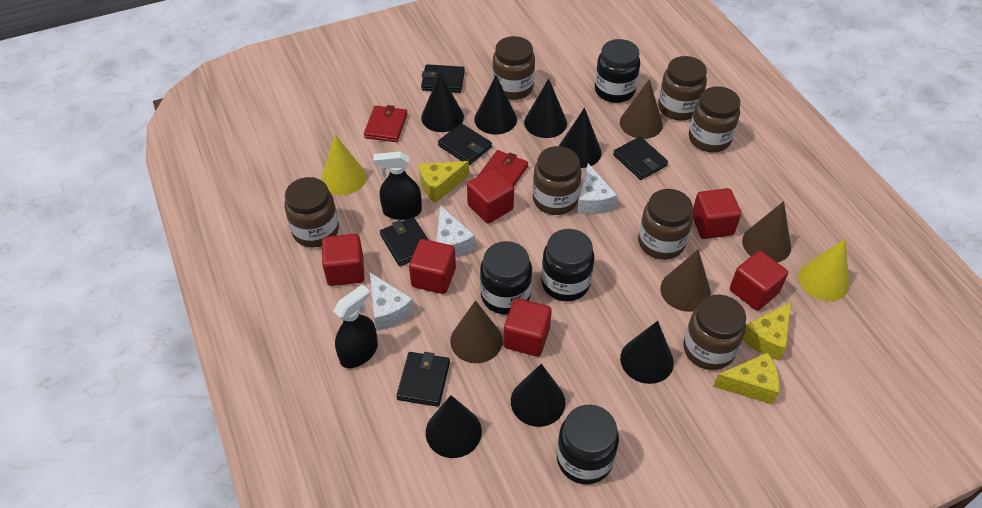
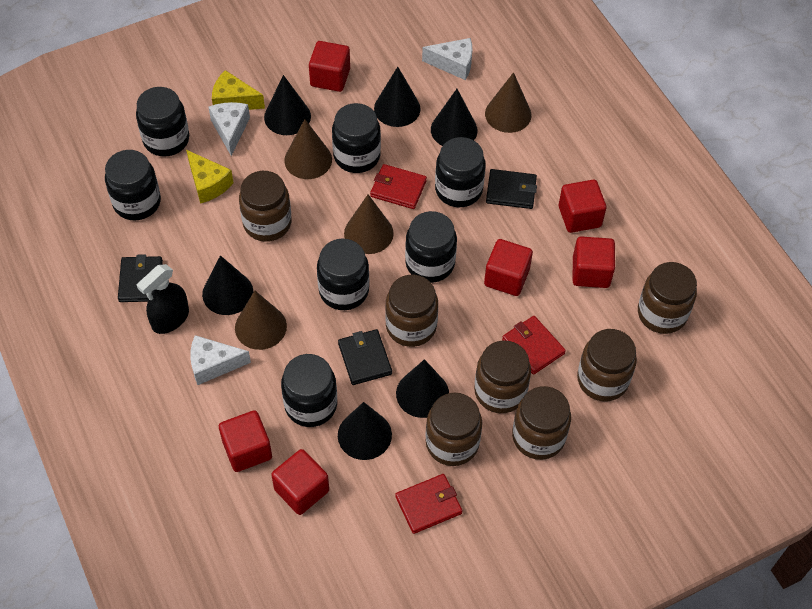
black cone: [421,73,464,132] [426,395,482,458] [474,75,517,135] [511,364,566,427] [524,78,567,138] [559,108,602,168] [620,321,674,384] = 7 -> [202,255,253,315] [264,75,311,135] [338,402,392,460] [374,67,421,127] [396,359,449,418] [431,89,478,146] = 6
black jar: [480,241,532,315] [541,229,594,301] [557,405,619,484] [595,39,640,103] = 4 -> [105,150,161,221] [136,87,189,156] [281,354,337,427] [317,239,369,310] [332,103,381,173] [405,211,457,283] [435,137,486,207] = 7
black spray bottle: [333,284,378,368] [373,151,422,220] = 2 -> [137,264,189,334] = 1
black wallet: [380,217,428,266] [396,352,450,407] [421,64,465,93] [438,123,492,165] [613,137,668,180] = 5 -> [118,254,163,302] [338,329,392,385] [486,169,537,209] = 3
red wallet: [364,105,407,142] [478,150,528,187] = 2 -> [370,164,427,209] [395,474,462,534] [502,316,566,375] = 3
yellow cheese: [419,161,469,203] [713,353,780,405] [743,302,791,361] = 3 -> [186,150,233,204] [212,70,265,110] = 2
yellow cone: [321,135,366,195] [798,239,849,301] = 2 -> none = 0

